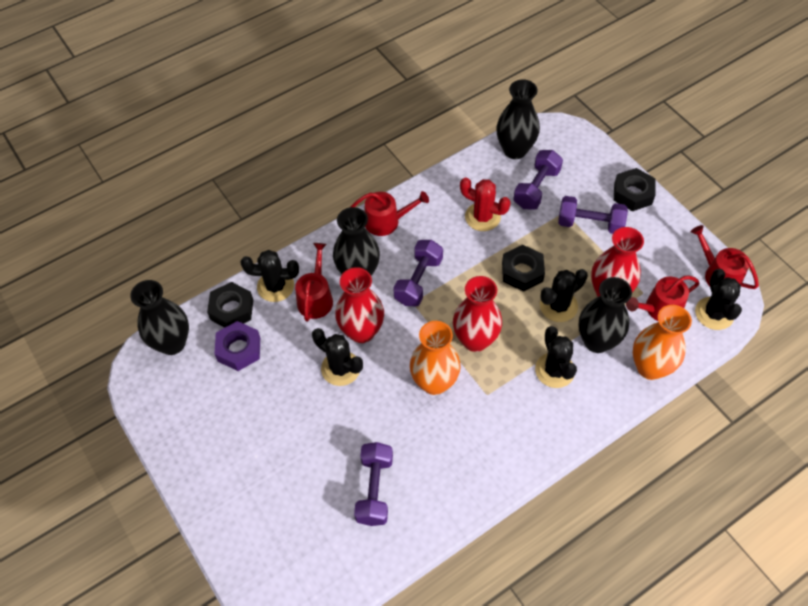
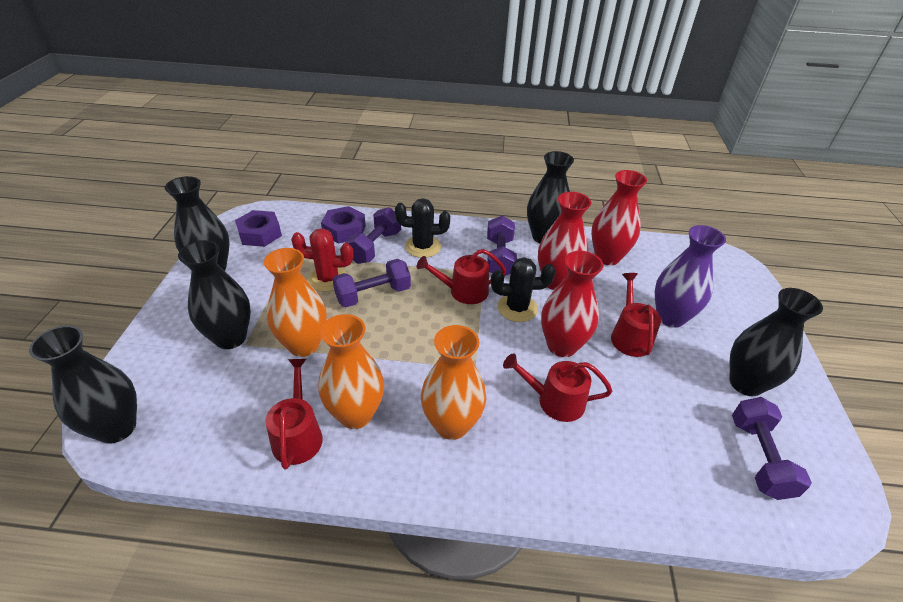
black cactus: [240,250,299,302] [312,328,363,386] [535,326,577,388] [540,269,588,322] [695,269,742,330] = 5 -> [395,198,450,258] [491,257,555,322] = 2
black nut: [207,282,253,328] [502,245,545,292] [614,168,656,211] = 3 -> none = 0
black vase: [130,280,189,355] [333,207,380,276] [496,79,540,159] [578,277,632,353] = 4 -> [29,325,137,444] [165,176,230,271] [178,240,251,349] [527,151,574,243] [729,288,823,396] = 5
orange vase: [410,321,461,395] [633,305,692,380] = 2 -> [264,248,327,357] [318,314,384,429] [421,325,486,440] = 3
purple nut: [214,321,260,371] = 1 -> [235,210,282,247] [321,206,366,244] = 2
purple vase: none = 0 -> [655,225,726,328] = 1

